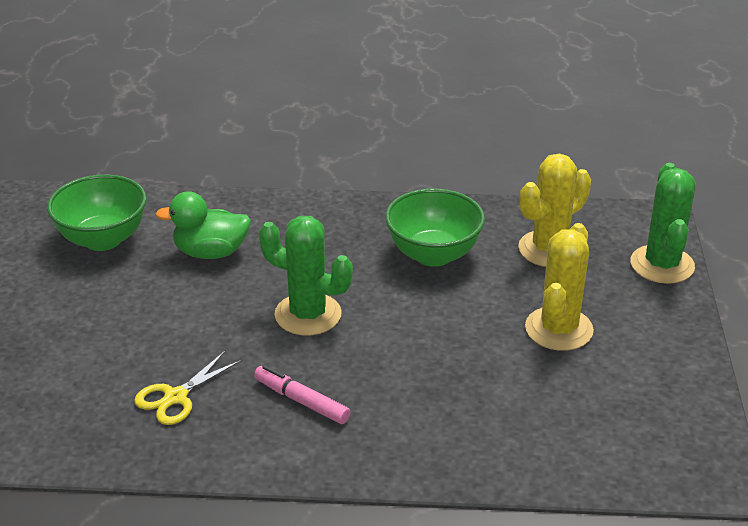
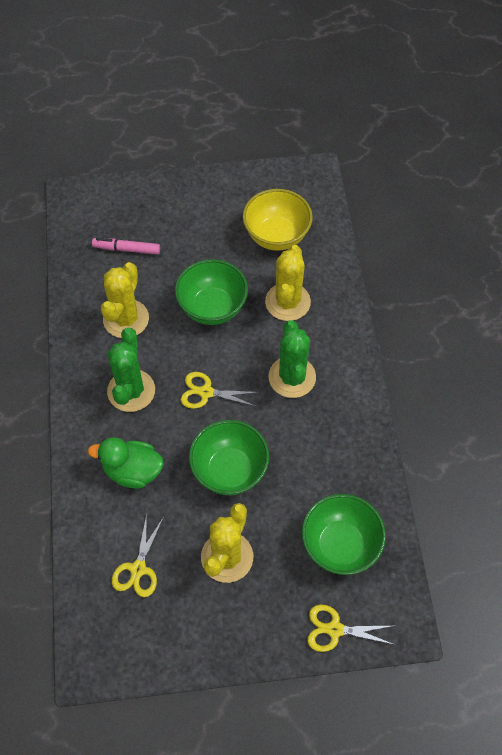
green bowl: [47,174,147,251] [385,188,485,267] = 2 -> [175,259,248,325] [189,420,269,495] [302,494,386,575] = 3
yellow bowl: none = 0 -> [243,189,313,251] = 1
yellow cactus: [518,154,591,267] [525,223,594,351] = 2 -> [101,262,149,338] [201,503,253,583] [265,245,311,321] = 3
yellow scissors: [134,351,242,425] = 1 -> [112,514,164,597] [181,372,260,409] [307,605,395,652] = 3

